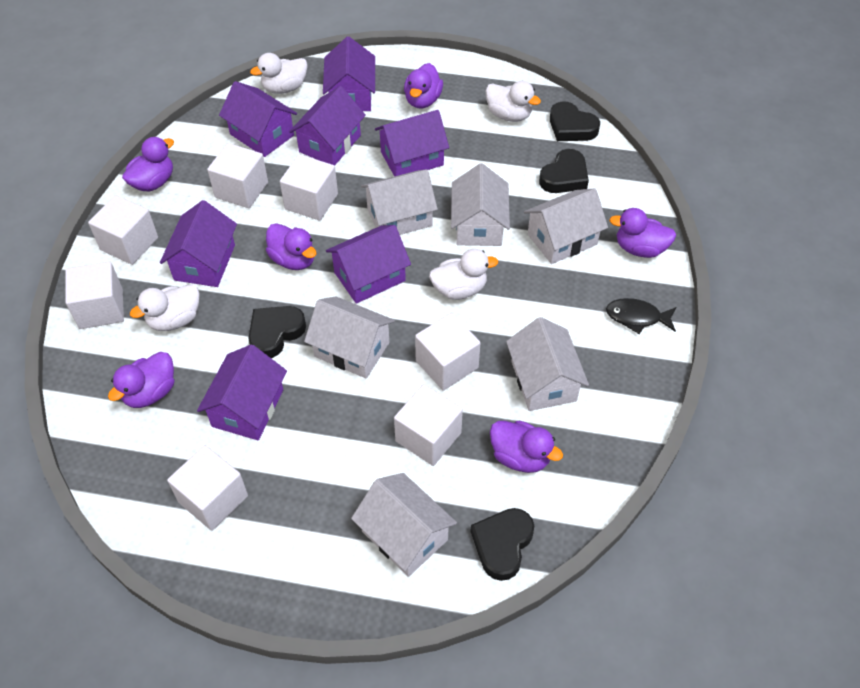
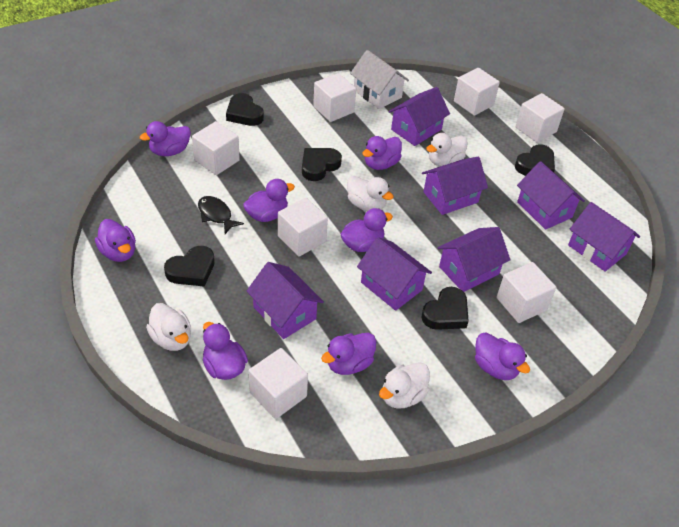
black heart: [248,306,306,358] [470,508,534,581] [539,149,589,193] [550,101,600,141] = 4 -> [164,246,215,287] [226,93,264,126] [302,148,342,181] [422,287,469,330] [515,144,555,175] = 5
purple duck: [108,352,174,408] [122,137,174,191] [266,223,317,270] [404,63,443,108] [490,421,563,473] [609,208,676,258] = 6 -> [95,219,136,262] [140,121,191,156] [203,322,248,380] [243,179,295,222] [321,333,376,375] [341,208,393,252] [362,136,402,170] [475,333,530,380] = 8
white house: [304,296,395,378] [351,473,457,577] [361,169,438,235] [451,163,510,246] [506,317,589,411] [524,188,608,264] = 6 -> [350,50,409,109] = 1

